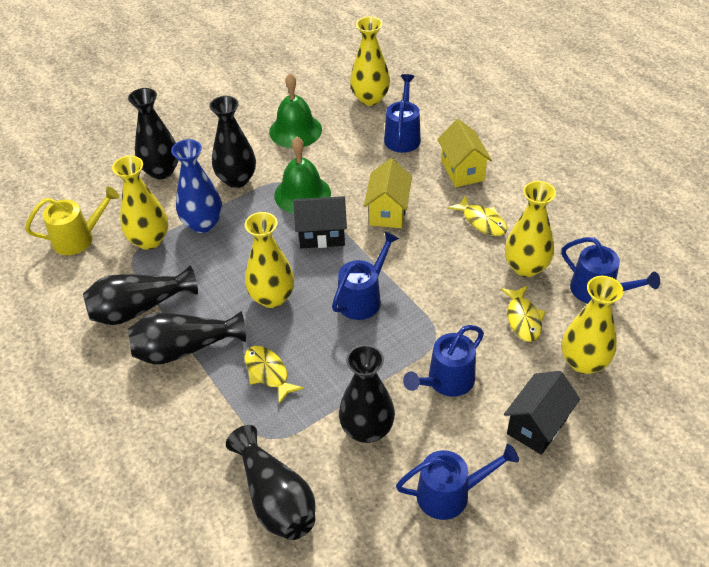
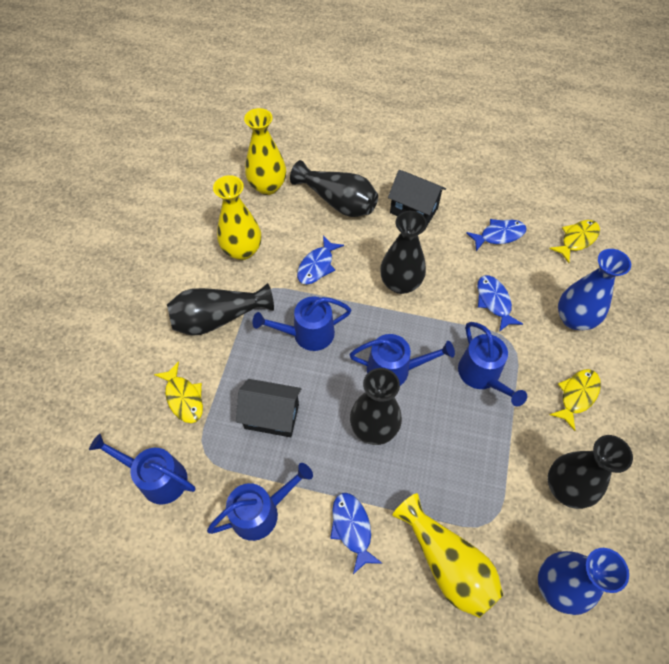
black vase: [83,266,198,325] [128,88,179,179] [128,311,246,364] [210,96,256,188] [226,425,315,540] [339,345,395,443] = 6 -> [167,283,274,336] [290,160,378,217] [350,368,402,445] [380,211,427,294] [548,435,633,509] = 5
blue fish: none = 0 -> [297,235,344,285] [330,493,383,574] [466,219,527,251] [477,275,523,332] = 4
blue vase: [171,139,222,233] = 1 -> [538,548,629,615] [558,249,631,330] = 2
green bell: [269,73,322,148] [274,137,331,214] = 2 -> none = 0
yellow house: [364,158,412,228] [437,119,492,187] = 2 -> none = 0
yellow vase: [112,156,168,250] [245,212,295,308] [350,17,390,106] [505,181,556,277] [562,276,623,374] = 5 -> [213,175,261,260] [244,108,286,195] [393,493,504,618] = 3
yellow watering can: [25,187,119,255] = 1 -> none = 0

